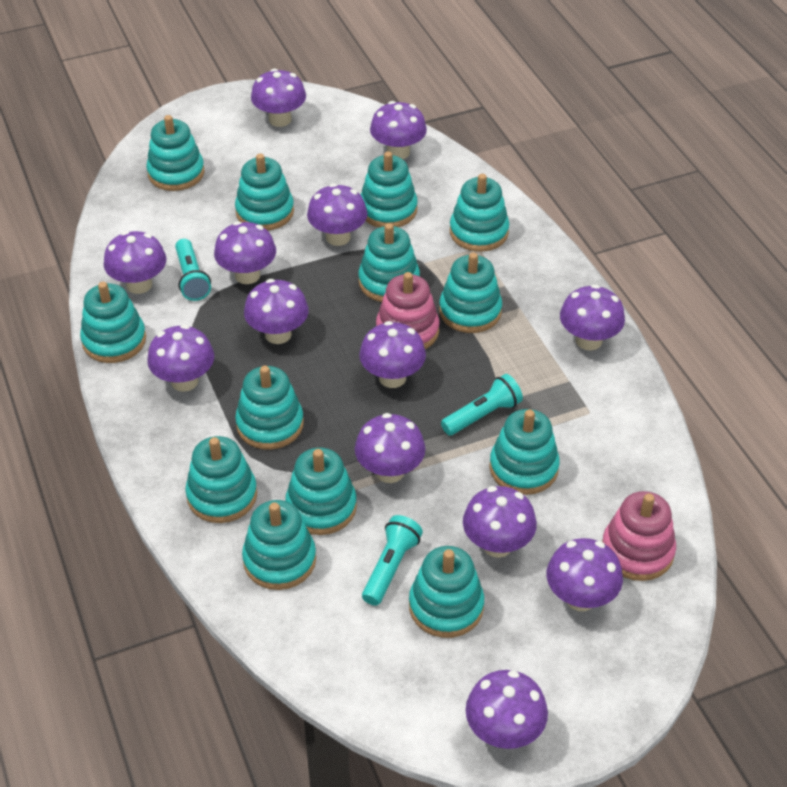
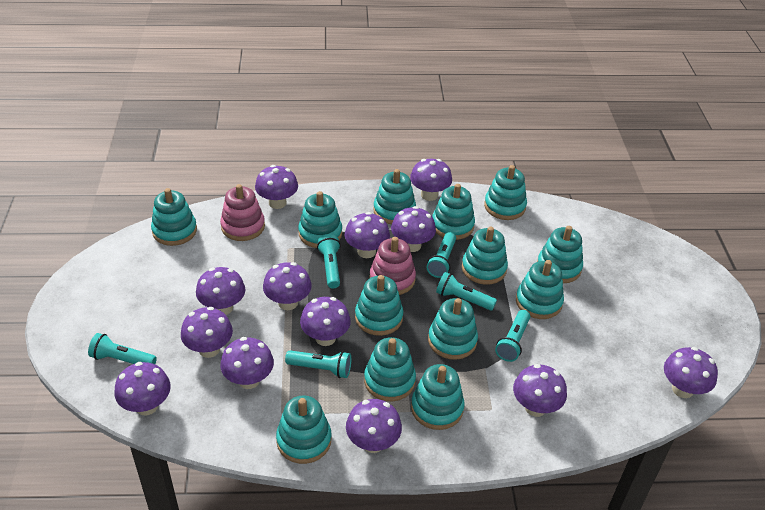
turquoise flashlight: [175,239,211,301] [362,515,423,606] [441,374,523,436] = 3 -> [88,333,157,364] [285,350,351,378] [317,234,341,288] [427,232,456,278] [436,272,497,311] [495,310,530,362] = 6

